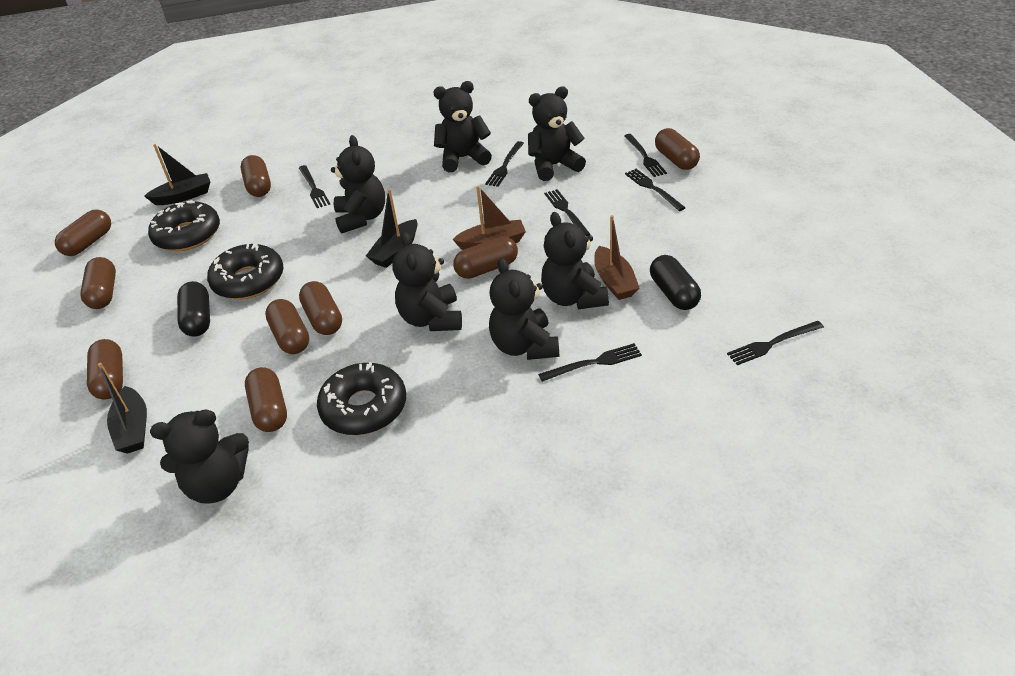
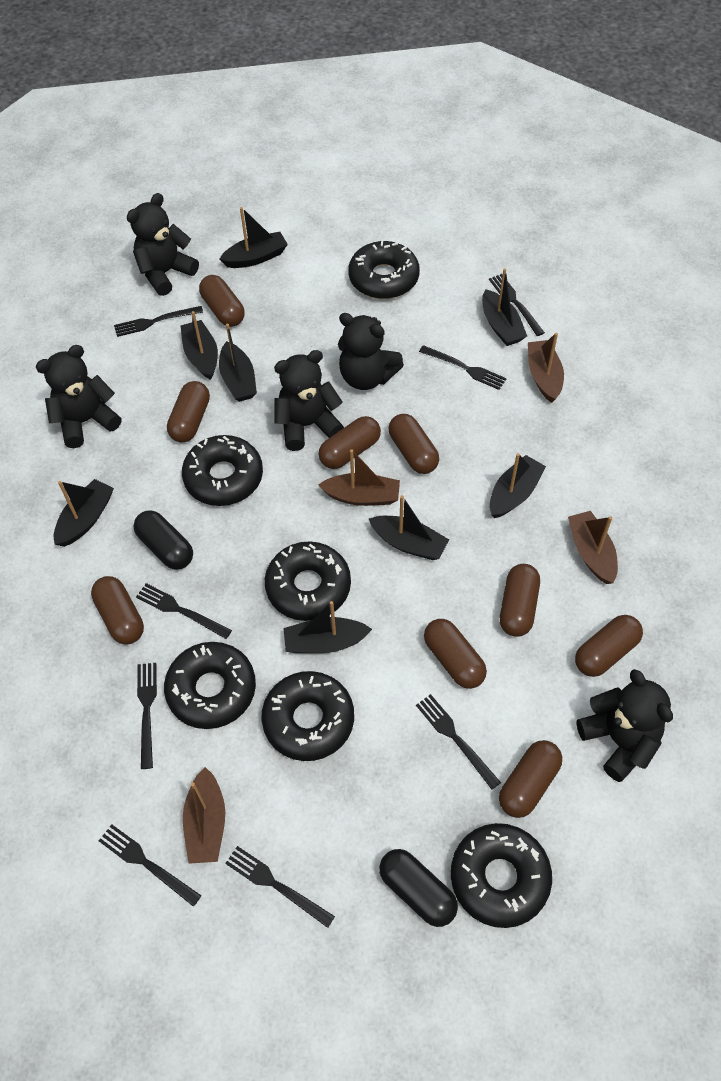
black boat: [98,363,147,454] [144,144,210,205] [366,188,418,268] = 3 -> [54,479,114,547] [181,311,218,380] [219,207,288,268] [219,324,257,402] [283,601,372,653] [369,495,449,560] [482,268,527,346] [490,453,546,518] = 8
black donut: [148,200,220,251] [207,243,283,300] [317,362,406,435] = 3 -> [164,642,256,729] [182,435,263,506] [262,671,354,761] [265,541,351,621] [348,241,420,299] [451,823,552,928] = 6
black fork: [299,165,330,208] [485,141,524,187] [538,343,642,382] [544,189,591,236] [624,134,667,177] [625,169,686,211] [727,321,824,365] = 7 -> [99,824,201,907] [114,306,203,337] [136,583,232,639] [137,663,157,769] [225,846,335,928] [416,694,501,790] [419,345,507,390] [489,274,545,336] = 8
black teddy bear: [150,409,249,504] [331,135,385,234] [392,232,462,331] [434,81,492,172] [489,258,559,360] [528,86,586,181] [541,212,609,309] = 7 -> [36,345,122,448] [127,193,199,296] [274,350,344,451] [338,313,404,390] [577,669,673,782] = 5
brown boat: [453,186,526,250] [594,215,639,300] = 2 -> [183,767,225,864] [319,449,400,506] [528,333,564,403] [568,511,618,584] = 4

